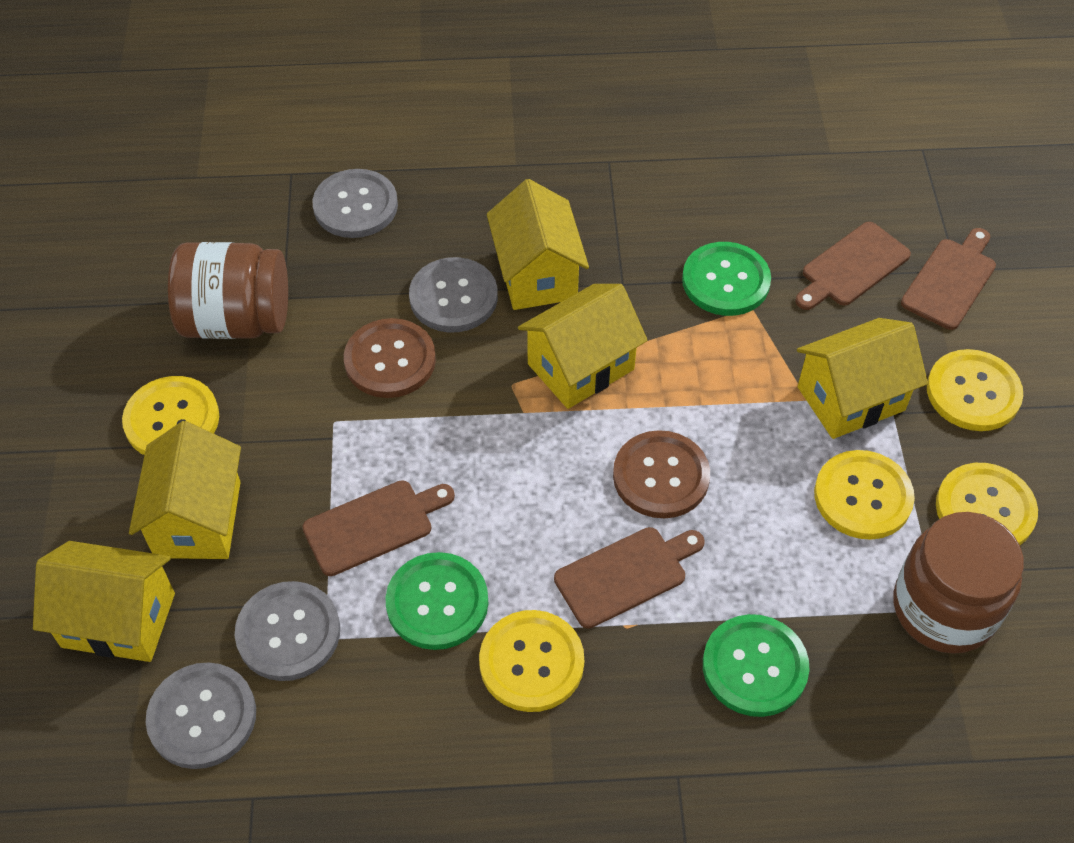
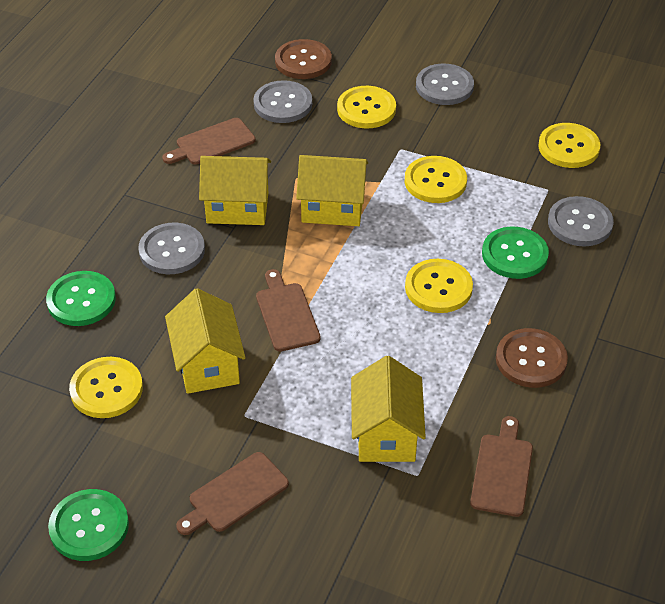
brown jar: [168,242,288,339] [893,512,1024,654] = 2 -> none = 0
yellow house: [33,541,175,662] [129,421,241,559] [487,179,589,310] [518,284,648,409] [797,318,928,439] = 5 -> [165,288,246,394] [199,156,271,225] [296,155,368,226] [351,356,426,462] = 4

